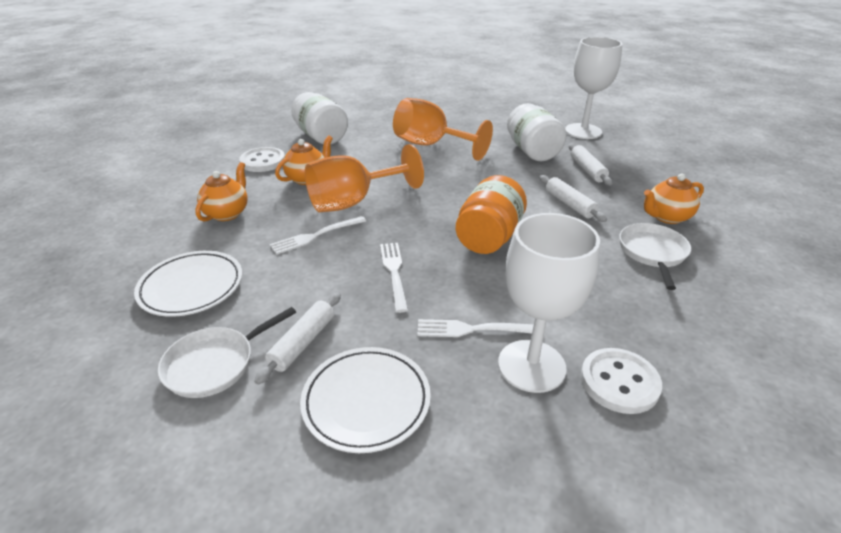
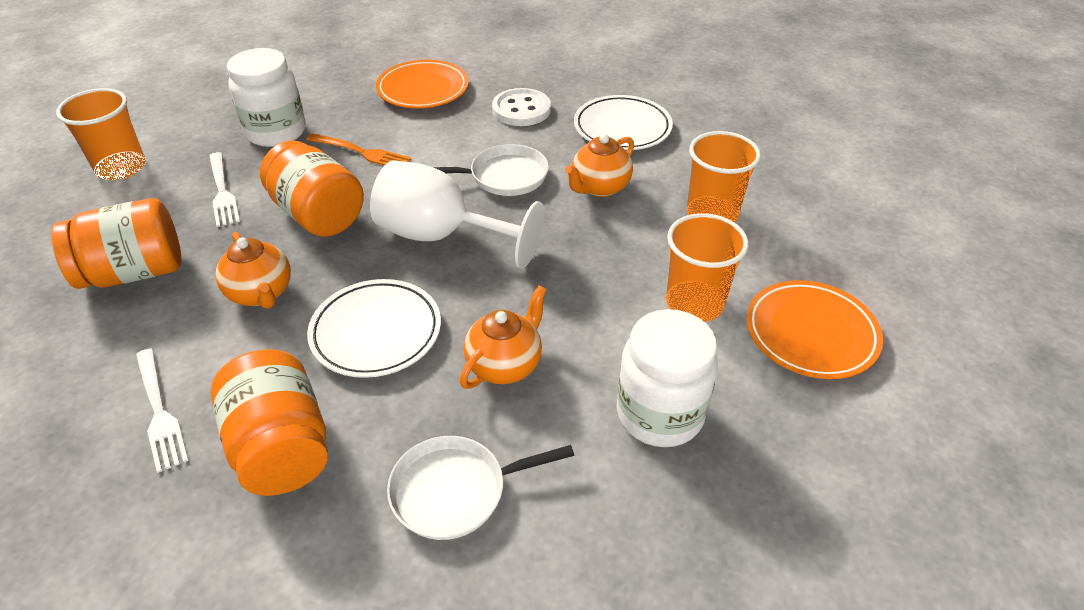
orange cup: none = 0 -> [56,88,146,180] [666,213,749,322] [687,131,761,223] = 3
orange fork: none = 0 -> [306,133,411,166] = 1
orange goblet: [305,144,424,212] [393,98,493,161] = 2 -> none = 0
orange jar: [456,175,527,254] = 1 -> [51,198,181,289] [210,349,328,496] [260,140,364,237] = 3
orange plate: none = 0 -> [376,60,469,108] [746,280,883,379] = 2
white button: [239,147,285,172] [581,348,662,414] = 2 -> [492,88,551,126] = 1
white fork: [270,216,366,255] [380,243,408,313] [417,319,534,337] = 3 -> [136,348,189,473] [209,152,240,227] = 2
white goblet: [498,213,600,393] [565,37,622,139] = 2 -> [370,160,544,269] = 1
white rolling pin: [254,293,341,385] [539,175,607,222] [569,144,612,186] = 3 -> none = 0

